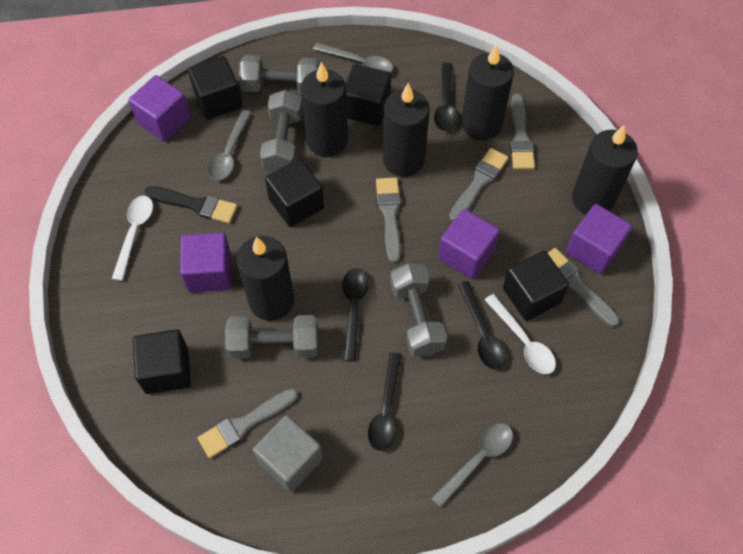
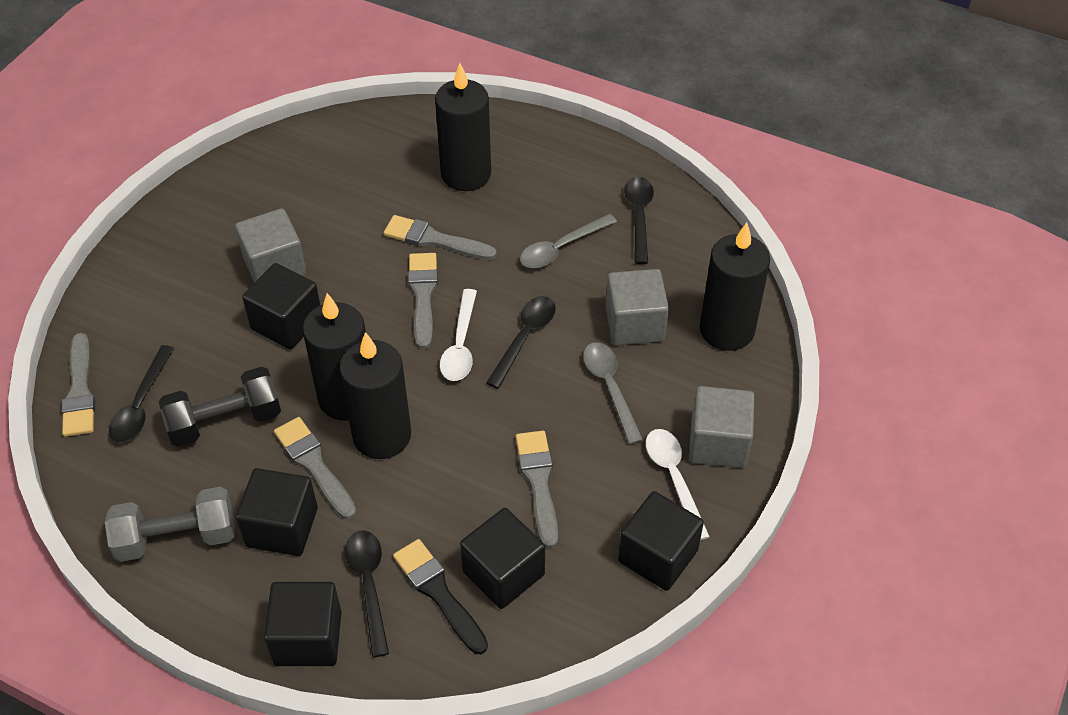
black candle: [236,236,294,321] [301,62,348,157] [383,83,430,177] [461,44,514,140] [572,125,638,215] = 5 -> [302,293,366,420] [339,332,411,459] [435,63,491,191] [700,223,770,351] = 4
black dumbbell: none = 0 -> [159,367,281,447] = 1
grey cube: [253,415,323,492] = 1 -> [235,208,306,283] [605,269,669,345] [689,386,755,468] = 3
grey dumbbell: [225,315,318,359] [239,55,319,94] [260,90,303,172] [390,263,447,356] = 4 -> [105,487,235,562] = 1
grey spoon: [208,110,252,181] [313,42,393,73] [431,423,513,508] = 3 -> [520,214,617,268] [583,342,643,444] = 2
purple cube: [128,75,191,142] [180,232,231,293] [438,209,500,279] [566,204,632,274] = 4 -> none = 0

